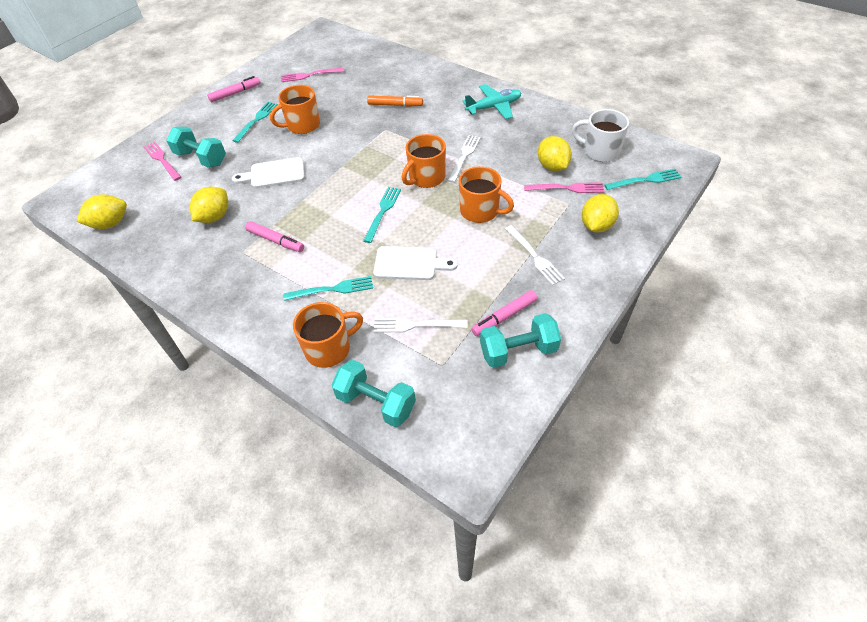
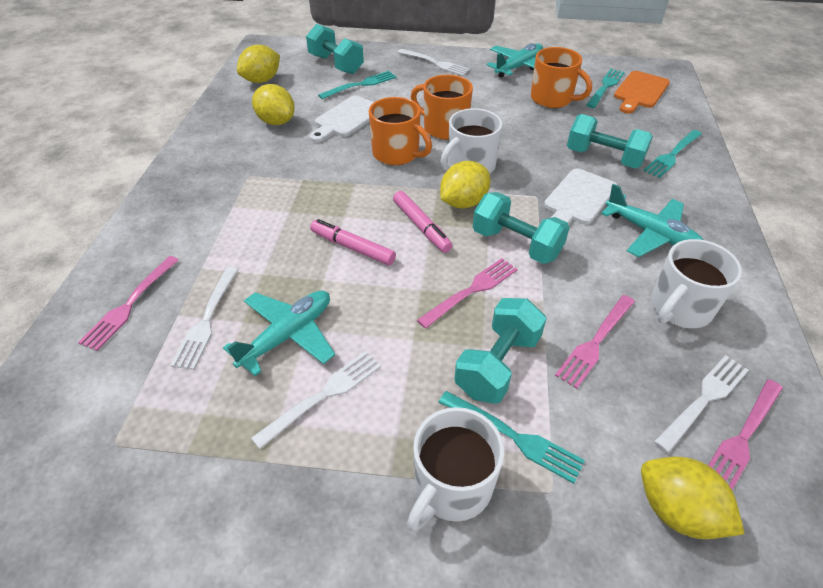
orange cutting board: none = 0 -> [614,71,670,114] = 1
orange marker: [367,95,423,107] = 1 -> none = 0
orange mug: [270,85,320,134] [293,302,363,368] [402,134,446,188] [459,166,514,223] = 4 -> [369,97,432,165] [411,74,473,140] [531,47,592,108] = 3
pink fork: [144,142,181,181] [281,68,344,82] [524,182,604,193] = 3 -> [78,256,179,351] [417,258,518,329] [555,295,635,389] [708,379,783,490] = 4
pink marker: [207,76,261,102] [245,221,304,252] [471,290,537,336] = 3 -> [310,219,396,266] [393,191,453,253] = 2
turquoise dumbbell: [166,126,226,167] [332,360,416,427] [480,313,561,368] = 3 -> [306,24,364,74] [454,298,547,404] [473,192,570,264] [567,114,653,168] = 4
turquoise plane: [462,84,521,119] = 1 -> [223,291,335,376] [487,43,543,78] [601,184,703,257] = 3
white fork: [374,318,468,333] [447,135,481,183] [505,225,565,285] = 3 -> [170,267,239,370] [251,351,381,449] [397,49,470,76] [654,355,749,453] = 4
white mug: [572,109,629,162] = 1 -> [407,407,504,531] [440,108,503,174] [651,239,742,328] = 3

